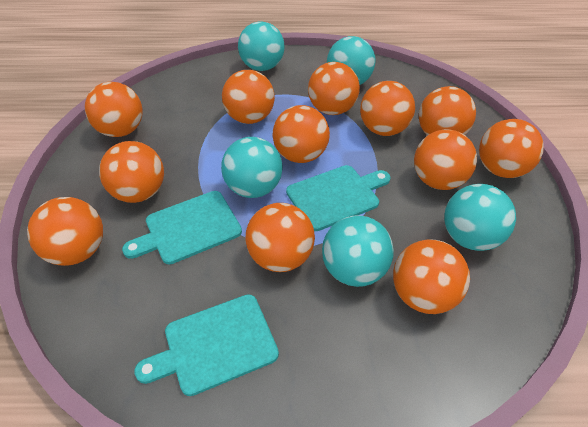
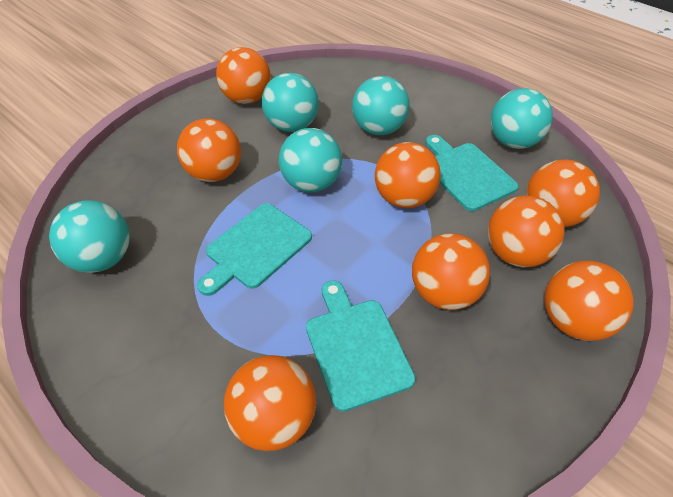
orange ball: [27,197,103,266] [85,82,143,137] [99,141,164,203] [222,70,275,124] [245,203,315,272] [273,105,330,163] [308,62,360,115] [360,81,415,136] [393,239,470,314] [414,129,477,190] [419,86,476,135] [479,119,544,178] = 12 -> [177,118,241,182] [216,47,271,104] [224,355,316,451] [375,142,441,208] [412,233,490,310] [488,196,564,267] [526,160,600,227] [544,261,634,341] = 8

